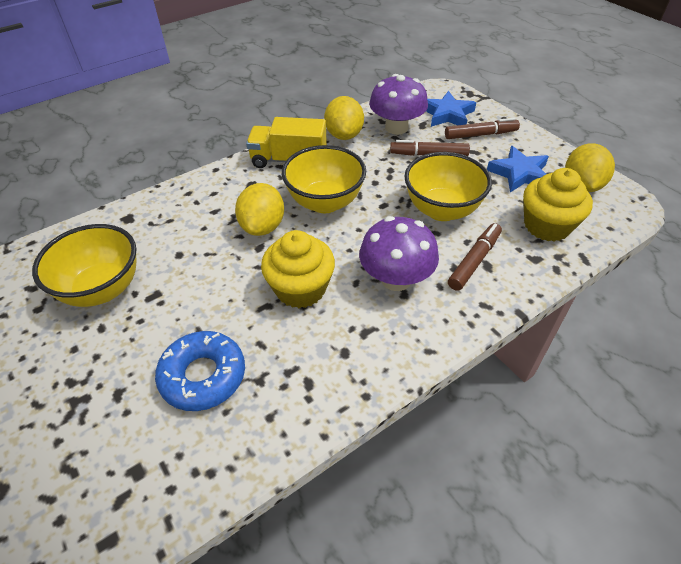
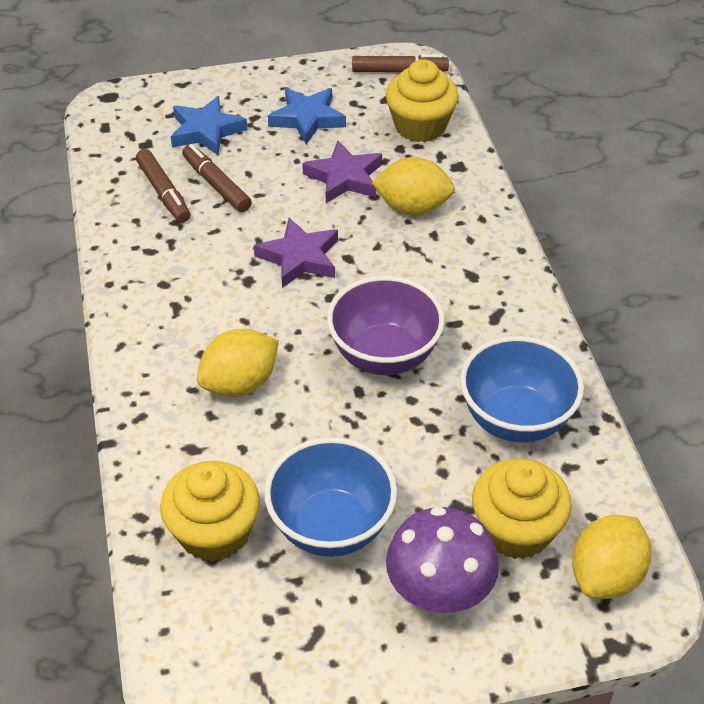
blue bowl: none = 0 -> [264,437,397,557] [460,336,584,443] = 2
blue donut: [155,331,245,411] = 1 -> none = 0
purple bowl: none = 0 -> [327,276,445,375] = 1
purple mushroom: [359,216,439,291] [369,74,428,134] = 2 -> [386,506,499,613] = 1
purple star: none = 0 -> [254,218,338,288] [302,140,382,203] = 2
yellow bowl: [32,224,137,307] [282,145,366,213] [404,152,492,221] = 3 -> none = 0
yellow cupcake: [261,230,335,308] [523,168,593,242] = 2 -> [160,461,260,562] [386,59,459,142] [472,458,572,559] = 3
yellow truck: [246,117,327,168] = 1 -> none = 0

